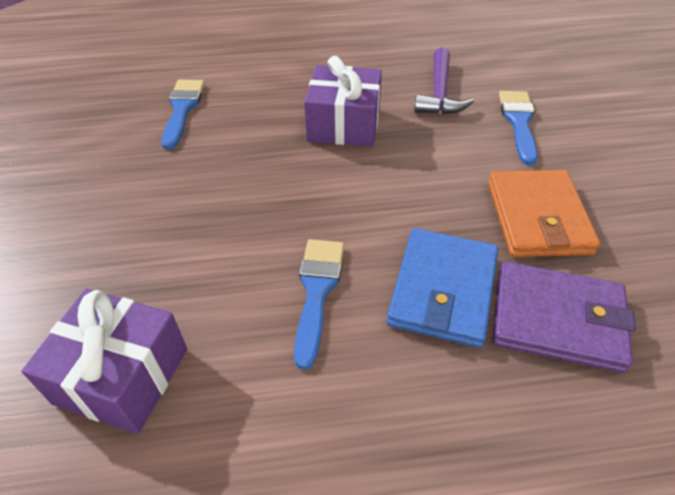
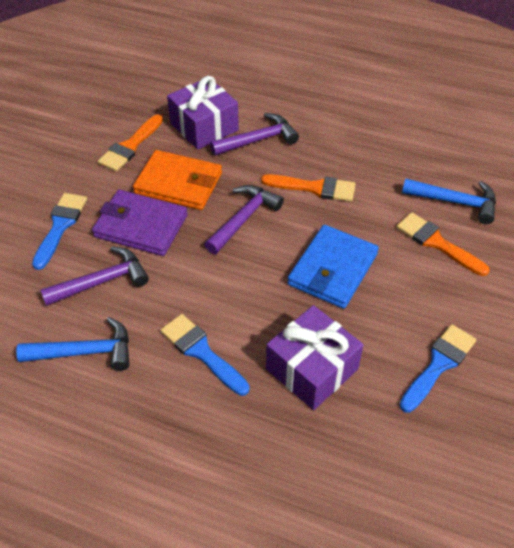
blue hammer: none = 0 -> [16,317,129,371] [402,179,496,224] = 2
orange brush: none = 0 -> [98,115,163,172] [261,174,356,202] [396,212,490,276] = 3
purple hammer: [414,48,474,114] = 1 -> [40,247,149,306] [204,185,284,254] [210,113,299,156] = 3

